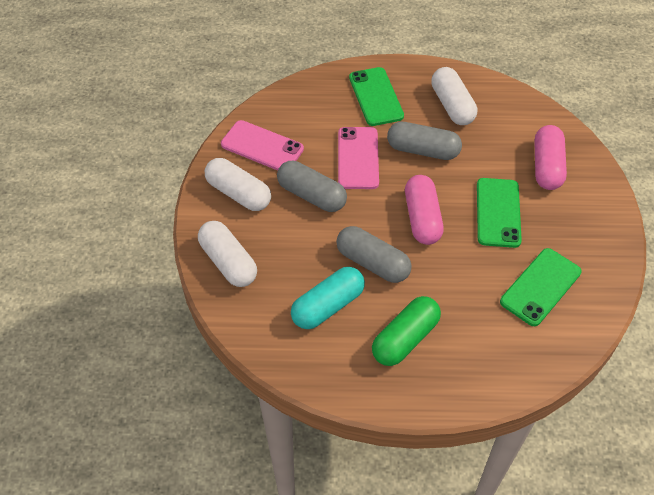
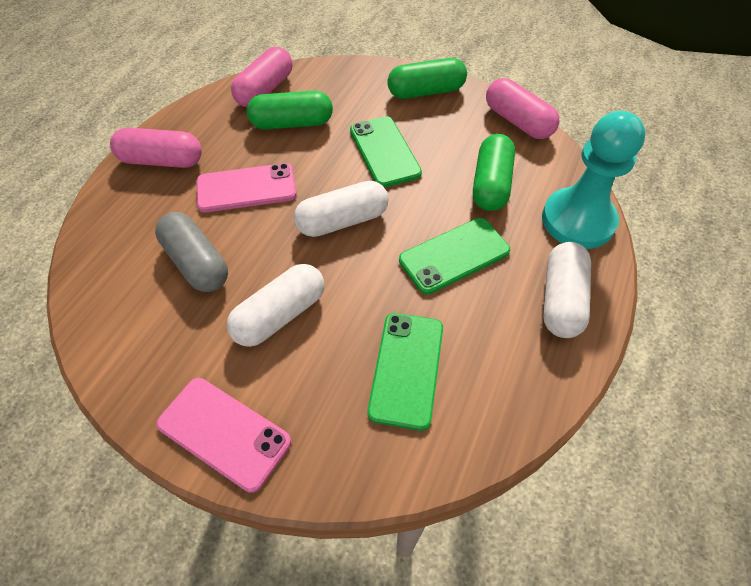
green capsule: [372,296,441,366] = 1 -> [247,91,333,129] [387,58,467,99] [473,134,515,211] = 3
grey capsule: [277,161,347,212] [336,226,411,283] [387,122,462,160] = 3 -> [155,212,228,292] = 1
pink capsule: [405,175,444,245] [534,125,567,190] = 2 -> [110,128,202,168] [231,47,293,107] [486,78,559,139] = 3
turquoise capsule: [291,267,365,329] = 1 -> none = 0
turquoise pawn: none = 0 -> [542,111,646,249] = 1

